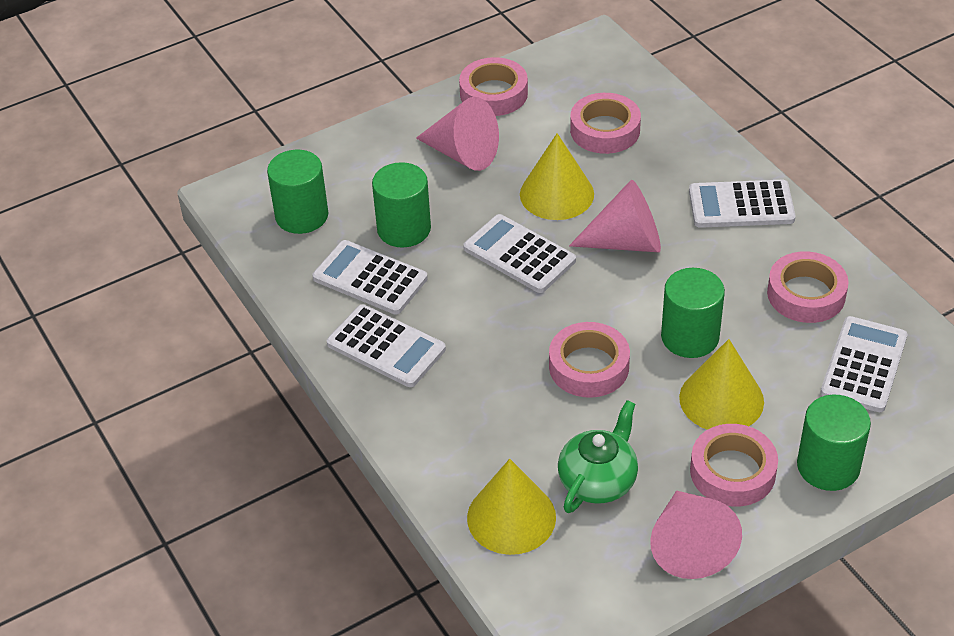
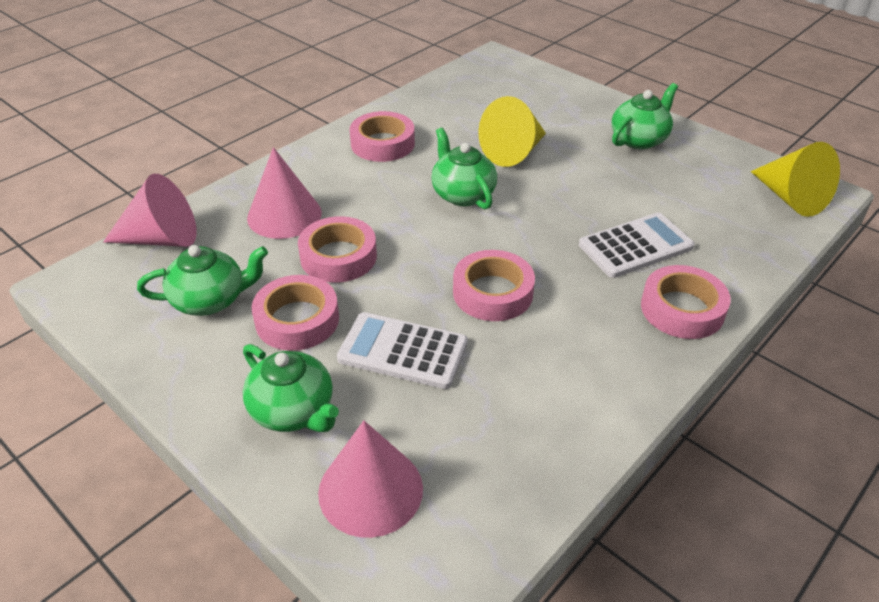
green cylinder: [267,150,329,234] [372,162,431,247] [661,268,725,358] [797,395,871,491] = 4 -> none = 0
green teapot: [558,400,638,513] = 1 -> [137,245,268,316] [243,344,339,432] [431,128,497,209] [611,83,678,149] = 4
white calculator: [312,240,428,315] [327,304,446,387] [463,214,576,293] [689,180,796,228] [820,316,907,412] = 5 -> [337,312,468,389] [579,213,694,278] = 2
yellow cone: [467,459,556,555] [520,133,594,220] [679,339,764,430] = 3 -> [478,96,546,167] [751,142,840,217] = 2

